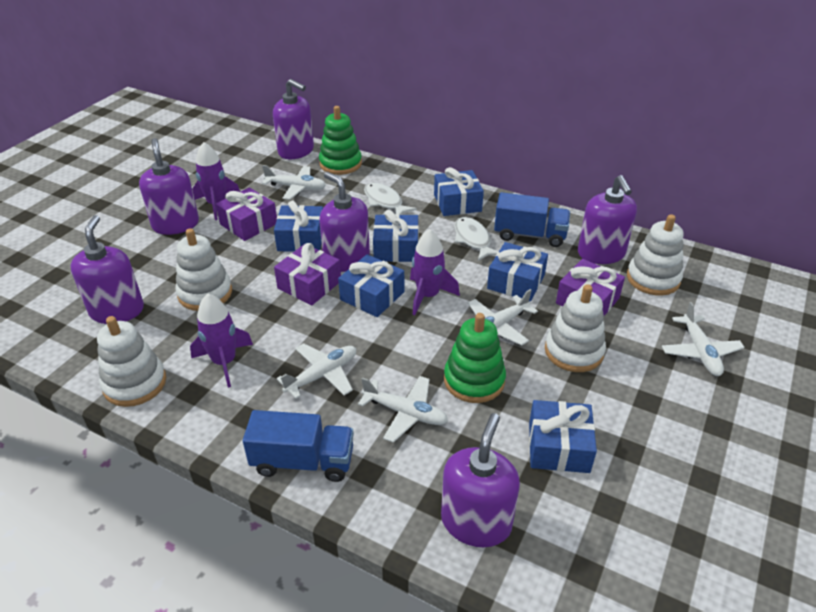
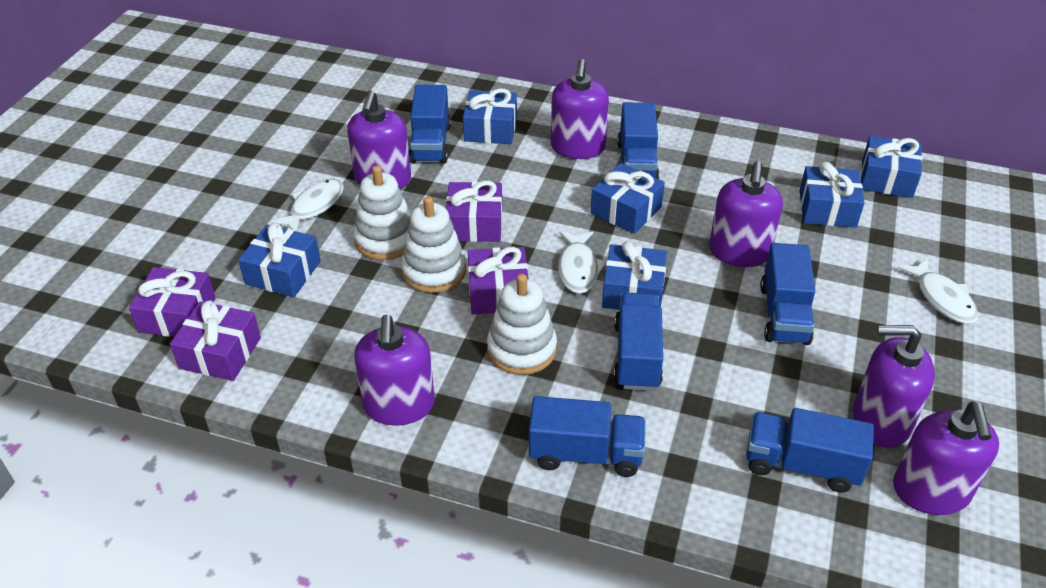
blue truck: [243,410,354,482] [494,192,570,247] = 2 -> [409,85,451,164] [529,396,646,477] [613,293,663,391] [617,102,659,179] [746,408,874,493] [760,243,816,345] = 6
green stacking toy: [319,106,362,175] [444,313,506,403] = 2 -> none = 0
purple gift: [216,187,277,241] [274,243,341,305] [556,259,625,316] = 3 -> [129,267,216,337] [170,300,261,381] [446,181,502,242] [468,247,529,314] = 4
purple rocket: [190,294,253,388] [192,142,240,220] [410,229,460,315] = 3 -> none = 0
white fish: [364,183,417,215] [454,217,499,261] = 2 -> [271,179,344,232] [558,231,606,294] [898,258,978,324] = 3
white plane: [262,165,326,200] [277,343,356,399] [358,376,448,443] [468,289,538,346] [662,302,745,376] = 5 -> none = 0
white stacking toy: [97,316,166,407] [175,228,232,311] [545,284,606,372] [627,214,684,296] = 4 -> [353,165,411,260] [401,196,466,293] [487,274,557,375] = 3

